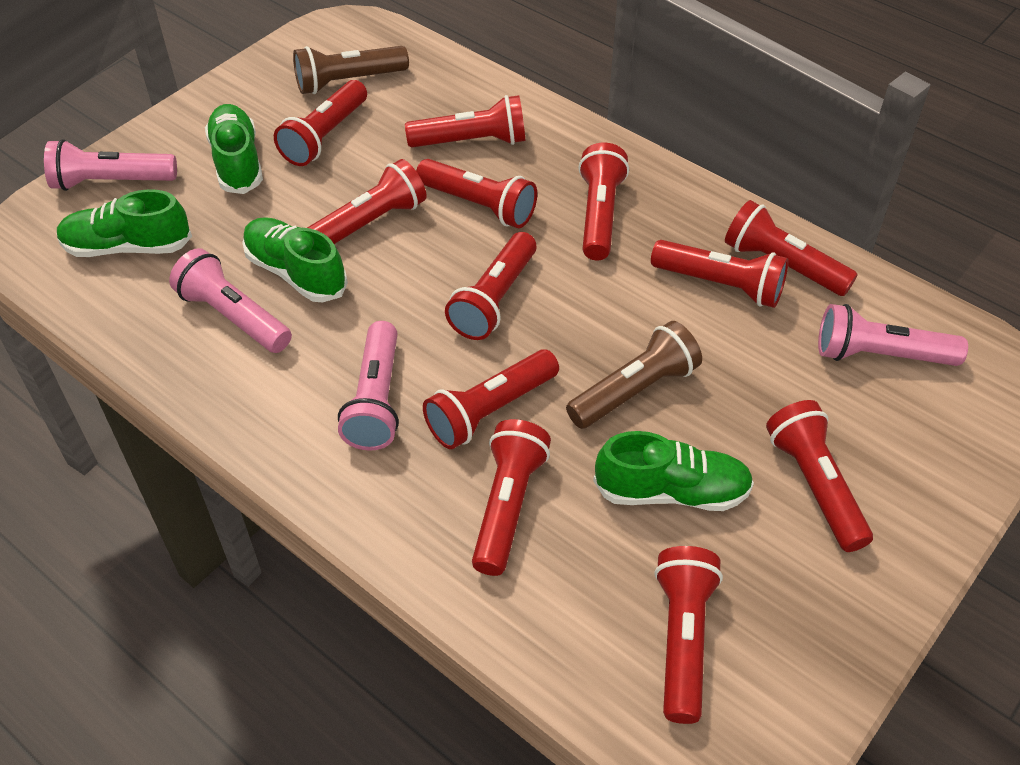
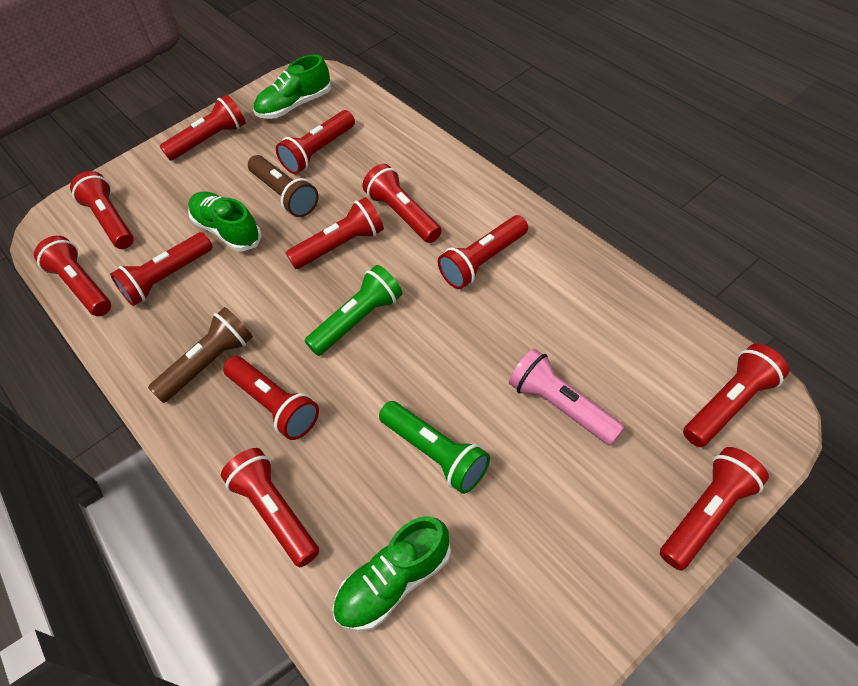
green flashlight: none = 0 -> [305,265,402,356] [379,401,490,494] = 2
green shoe: [56,189,192,257] [205,104,263,194] [242,217,348,303] [593,431,754,511] = 4 -> [188,191,262,251] [254,54,331,119] [333,516,451,631] = 3
pink flashlight: [44,139,177,191] [169,248,292,353] [338,321,399,451] [818,304,968,366] = 4 -> [509,349,625,446] = 1

